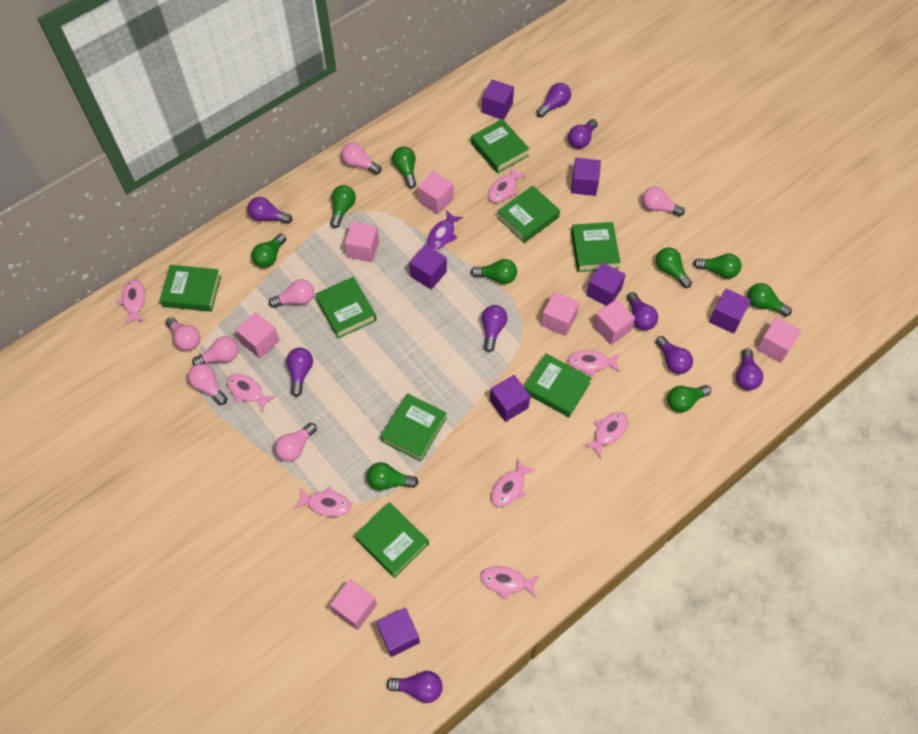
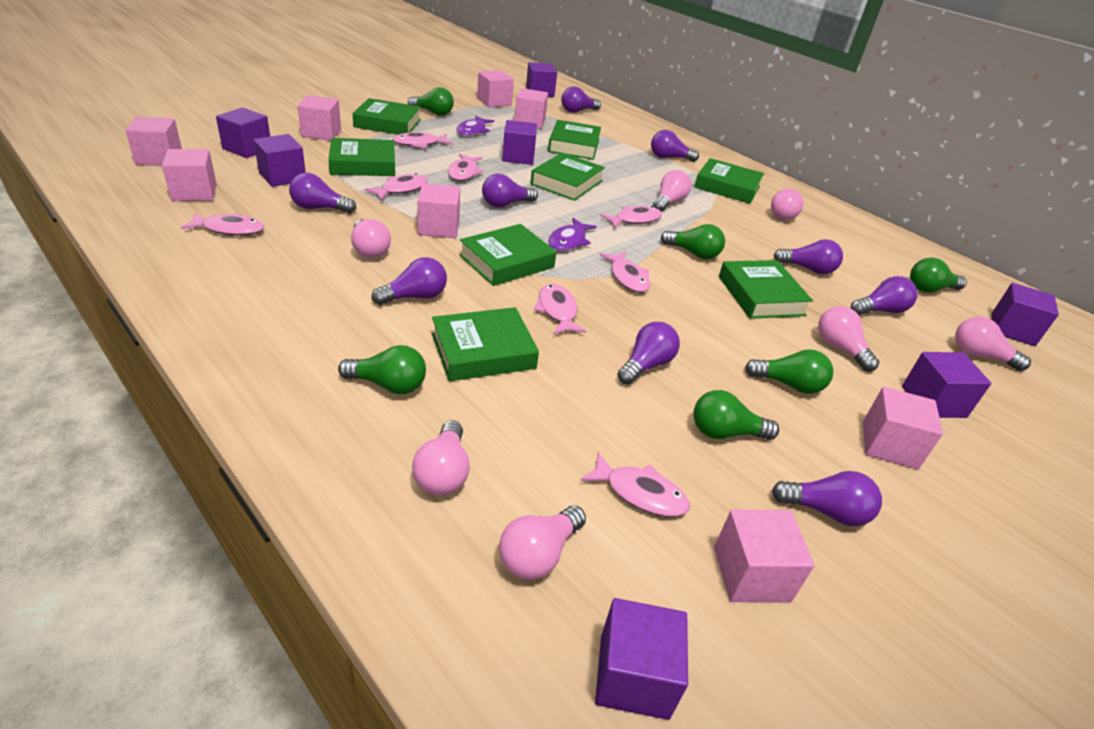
green light bulb: [252,233,286,268] [330,185,356,228] [367,462,418,490] [392,147,416,188] [471,259,517,284] [656,247,692,288] [667,385,711,412] [693,253,741,279] [747,283,792,317] = 9 -> [338,345,426,394] [408,87,454,116] [661,224,725,259] [693,390,779,440] [745,349,833,394] [910,258,967,293] = 6
pink cube: [236,312,280,359] [330,579,377,630] [345,222,379,262] [418,171,454,214] [541,291,580,336] [593,299,635,345] [757,317,801,363] = 7 -> [126,117,182,166] [162,149,217,201] [297,95,341,141] [417,183,460,238] [477,70,514,108] [514,88,548,129] [714,509,814,602] [863,387,943,470] = 8
purple fish: [427,210,463,249] = 1 -> [456,115,494,136] [548,218,597,251] = 2

